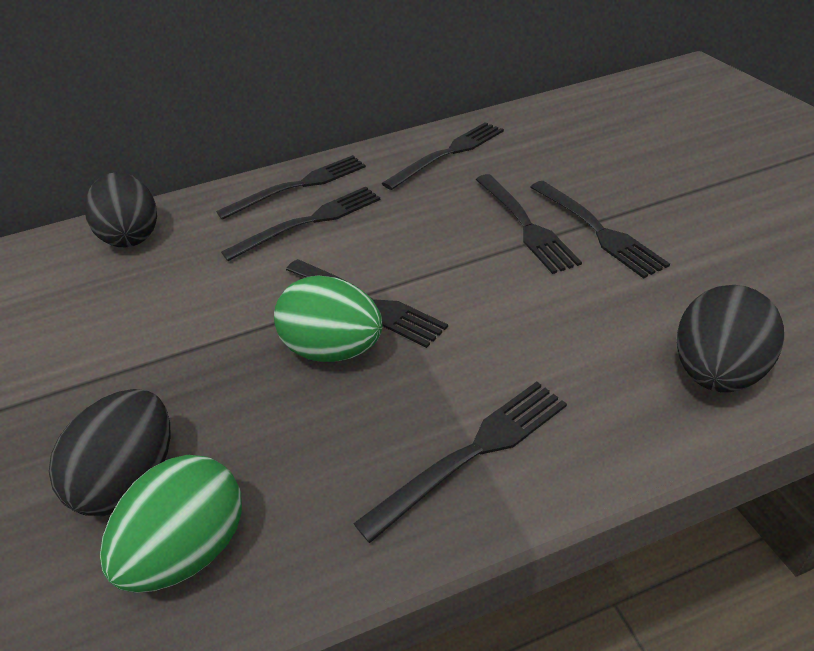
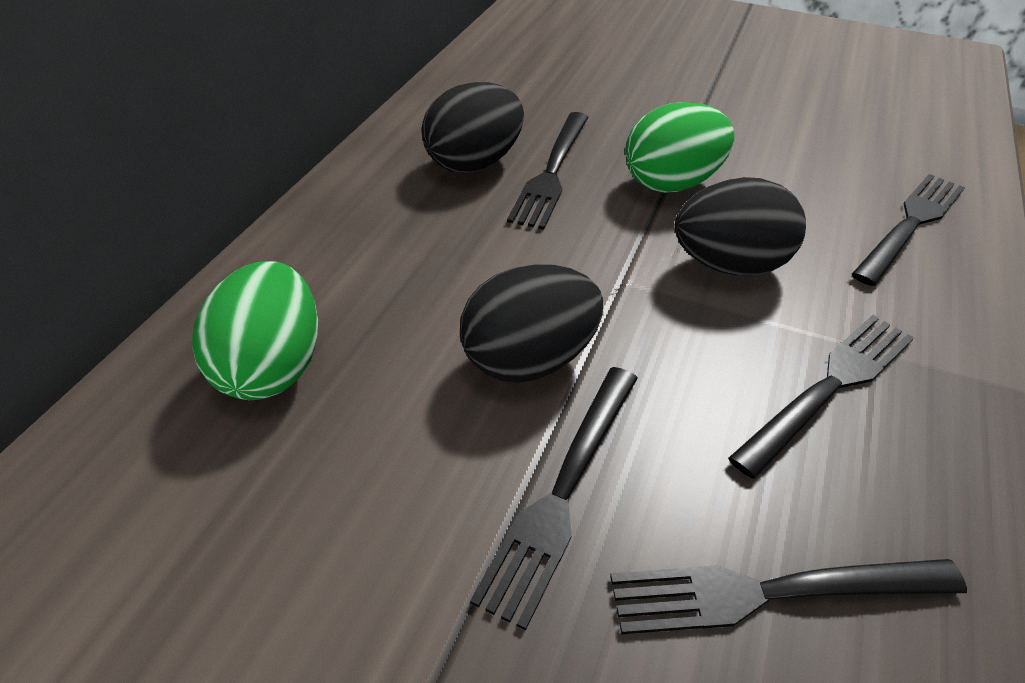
black fork: [216,155,366,220] [221,187,381,261] [286,259,448,348] [353,381,567,543] [382,122,504,190] [476,174,582,274] [530,181,670,279] = 7 -> [470,367,638,631] [507,112,589,230] [610,559,967,635] [728,315,914,479] [852,174,965,286] = 5

